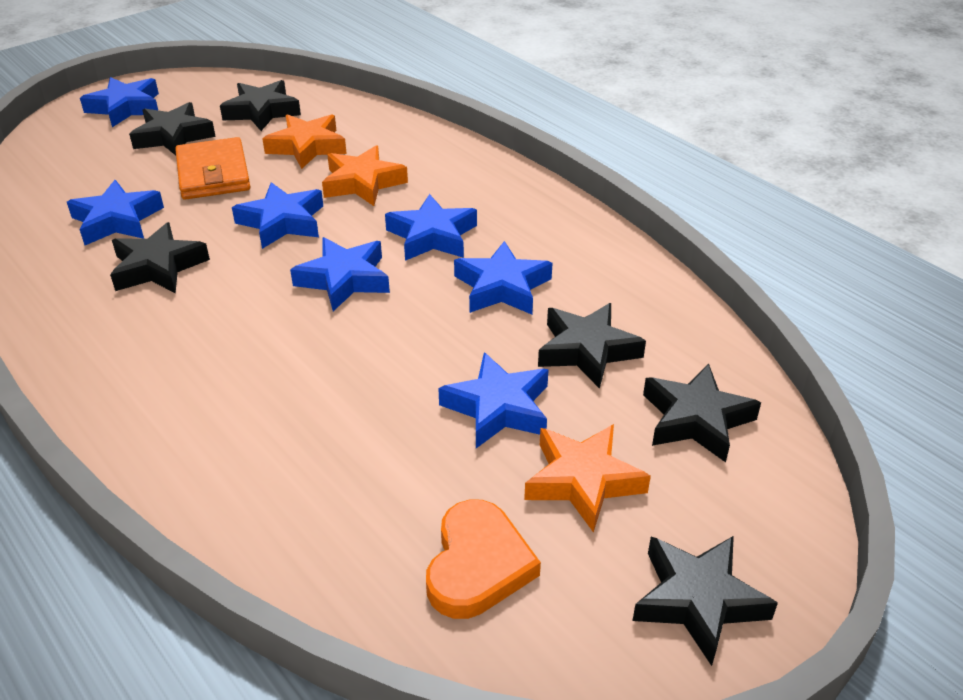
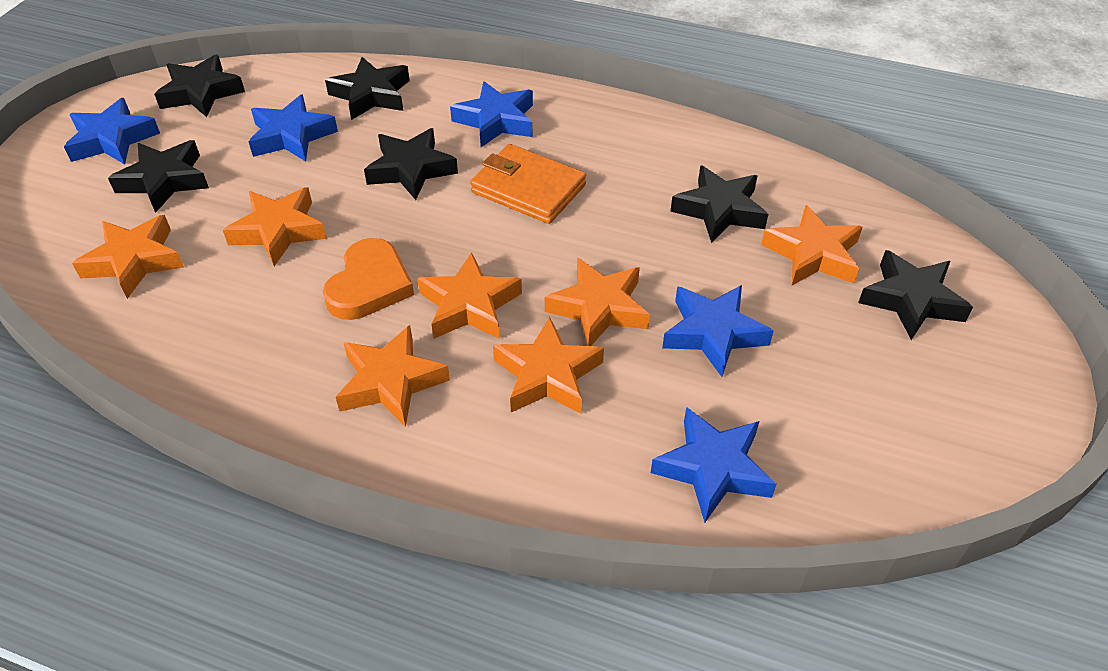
blue star: [67,180,164,245] [80,77,159,127] [232,182,323,249] [290,237,390,311] [385,194,477,261] [438,352,549,448] [454,241,553,314] = 7 -> [64,98,160,164] [249,95,338,162] [450,81,533,147] [651,407,776,523] [662,285,773,377] = 5
orange star: [262,114,347,169] [322,145,408,206] [524,424,651,533] = 3 -> [72,215,184,299] [223,187,327,266] [336,325,450,427] [417,252,522,339] [493,317,604,414] [545,258,650,346] [761,205,863,285] = 7

